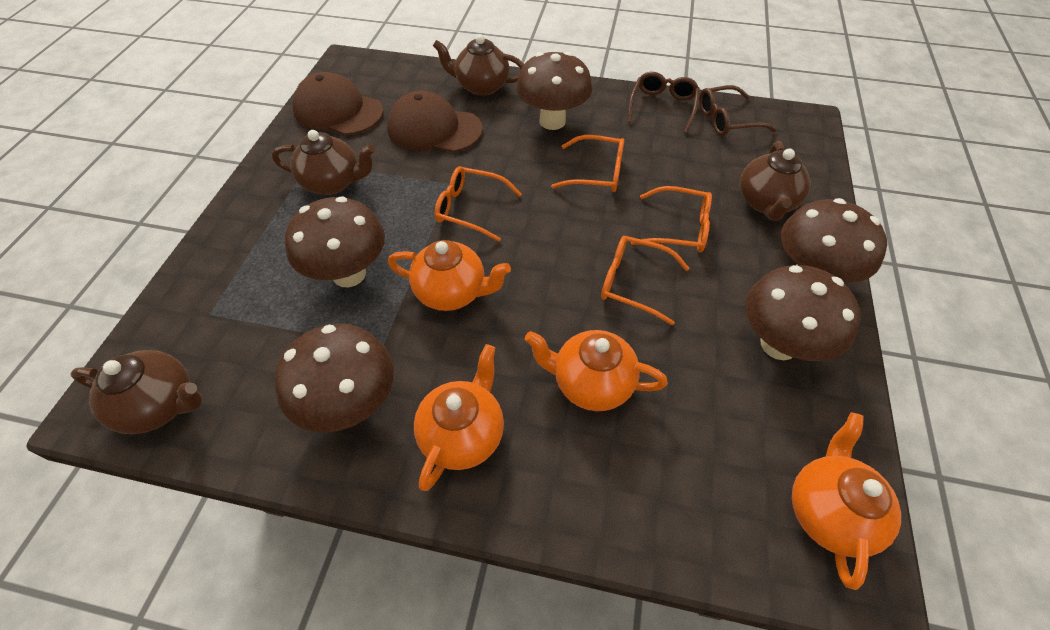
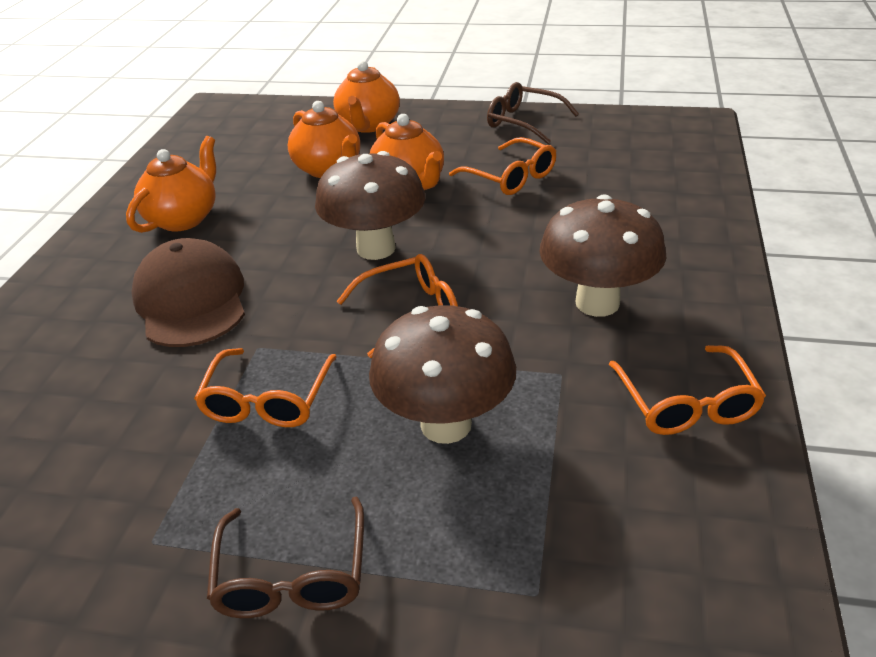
brown cap: [293,72,384,135] [387,91,483,152] = 2 -> [131,238,245,347] = 1
brown mushroom: [275,323,394,433] [285,196,385,287] [516,52,592,130] [745,265,861,361] [781,198,887,283] = 5 -> [315,151,425,260] [369,305,516,444] [539,194,666,317] = 3
brown teapot: [70,350,203,434] [272,130,375,195] [433,34,524,96] [740,141,811,221] = 4 -> none = 0

